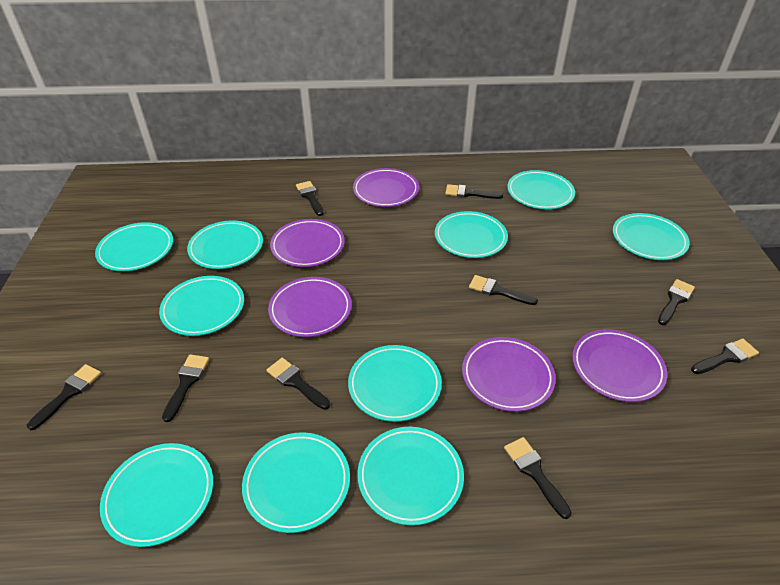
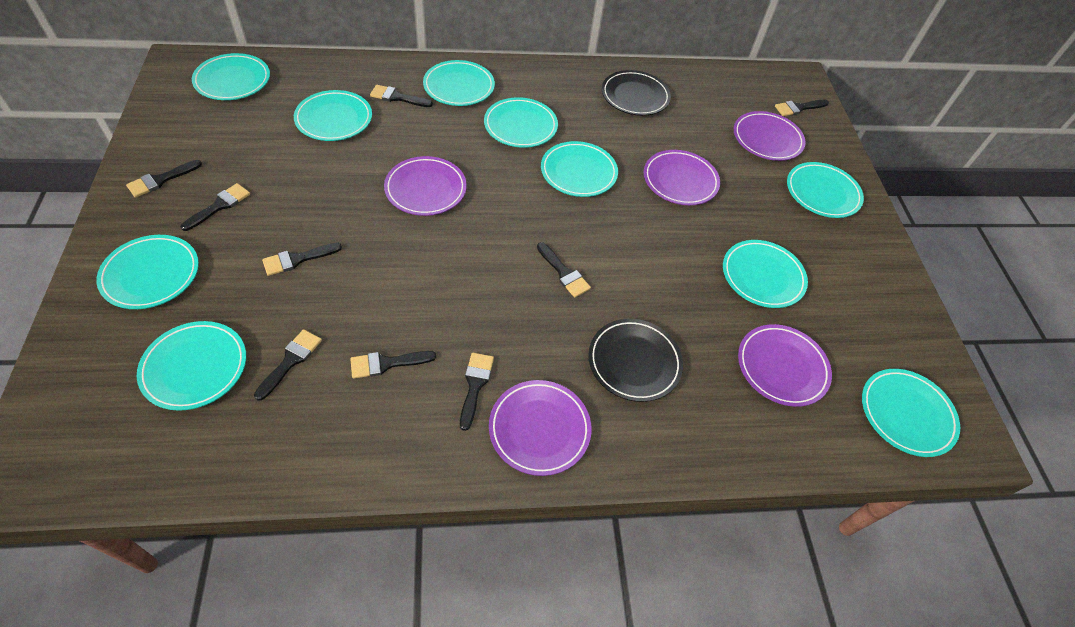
black plate: none = 0 -> [588,319,683,402] [602,70,671,116] = 2

